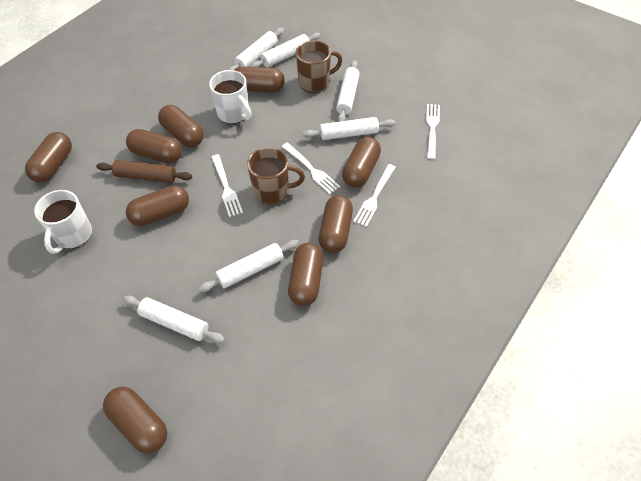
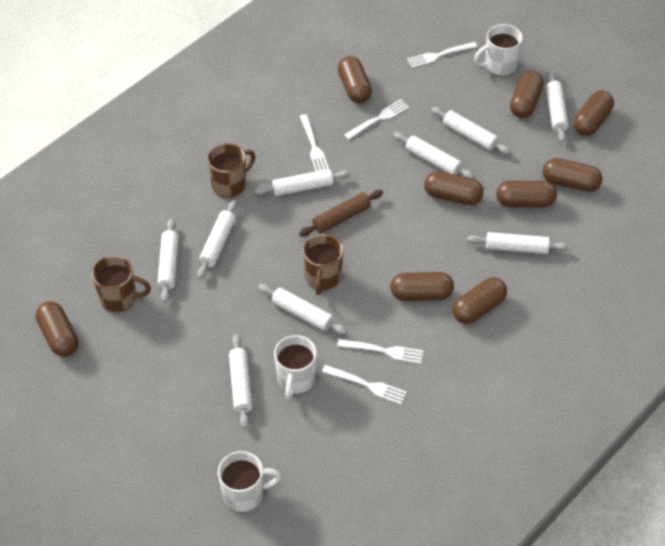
brown mug: [247,147,305,205] [296,40,342,93] = 2 -> [92,256,151,313] [207,143,256,198] [303,234,343,295] = 3
white fork: [211,154,243,217] [282,143,340,194] [353,164,396,227] [426,104,440,159] = 4 -> [300,114,329,171] [322,365,407,404] [337,339,424,364] [344,99,409,140] [407,42,478,68] = 5
white mug: [34,190,92,254] [209,70,252,124] = 2 -> [218,451,281,512] [274,335,317,400] [474,24,523,76] = 3
white rolling pin: [123,296,225,343] [199,240,299,292] [228,28,284,70] [249,33,321,67] [303,117,396,140] [336,60,360,122] = 6 -> [157,219,179,303] [197,200,237,279] [229,334,253,428] [255,169,350,196] [258,284,347,335] [393,132,475,179] [431,107,511,154] [467,232,569,254] [546,72,569,142] = 9

